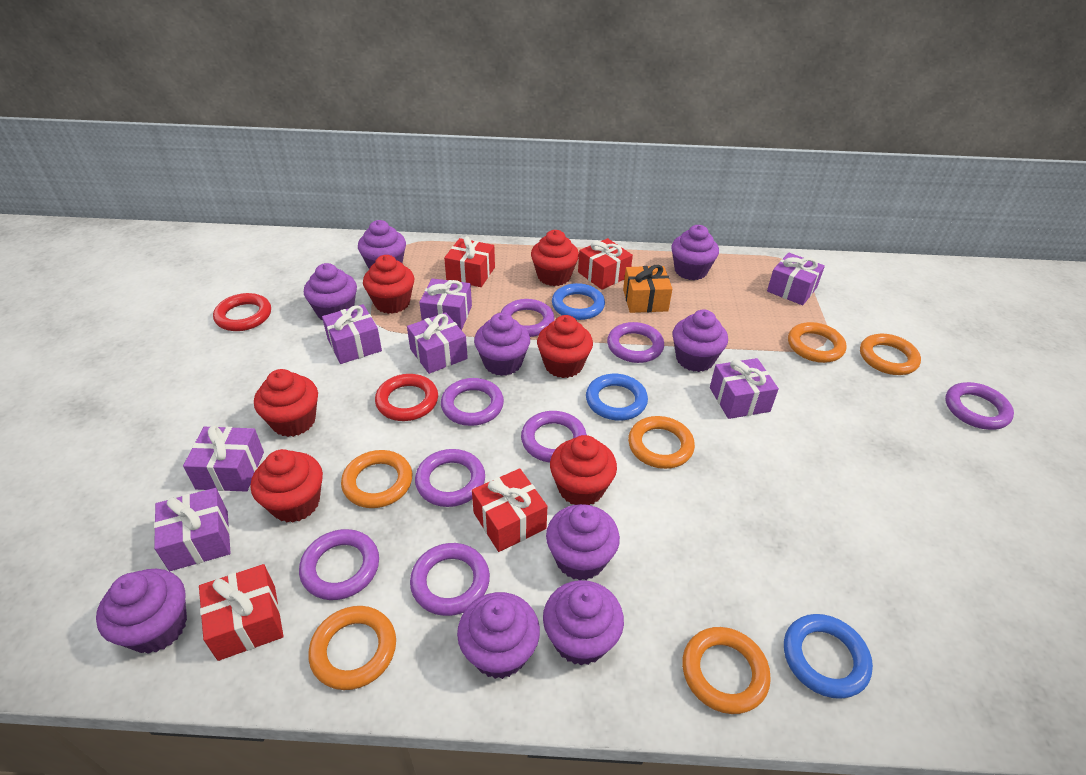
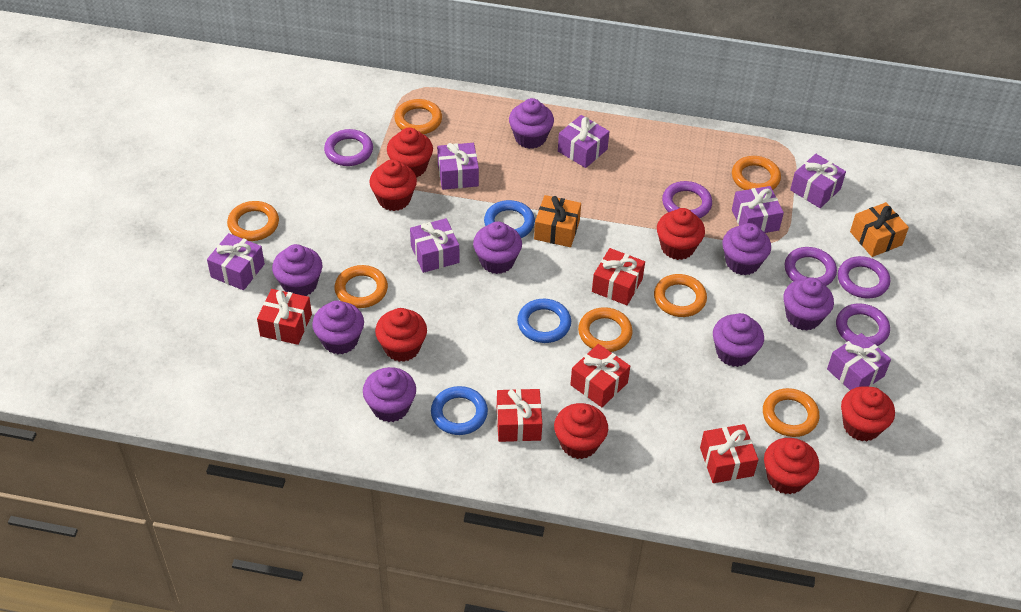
orange gift: [623,265,673,313] = 1 -> [534,195,581,247] [850,202,909,257] = 2
orange ring: [308,606,396,690] [341,450,412,508] [628,416,695,469] [682,627,771,714] [788,322,847,363] [860,334,921,375] = 6 -> [227,201,279,241] [334,265,388,308] [394,99,442,134] [578,307,633,352] [654,274,707,317] [732,156,781,190] [763,388,819,437] = 7
purple cupcake: [96,569,187,654] [304,263,357,320] [358,220,406,269] [457,592,540,679] [474,313,530,376] [543,580,624,666] [546,504,620,580] [671,225,719,280] [672,310,728,372] = 9 -> [272,244,322,296] [312,301,364,354] [363,367,416,422] [473,221,522,274] [509,98,554,149] [713,313,764,367] [722,223,771,275] [783,277,834,331] = 8
purple ring: [299,529,379,600] [410,543,490,616] [415,449,485,507] [441,378,504,426] [501,299,554,337] [521,411,587,463] [607,322,664,363] [945,382,1014,430] = 8 -> [324,129,373,166] [662,181,712,218] [785,247,837,286] [836,304,890,346] [838,256,890,299] = 5
red cupcake: [251,449,323,522] [254,369,318,437] [363,255,414,314] [531,230,579,286] [537,315,593,378] [550,435,617,505] = 6 -> [369,159,417,211] [375,308,427,362] [387,127,433,177] [554,403,608,459] [657,208,705,260] [764,438,819,494] [841,386,895,441] = 7
red gift: [199,564,283,661] [444,236,495,287] [472,468,547,552] [578,238,633,290] = 4 -> [257,289,312,345] [497,389,542,442] [570,344,630,407] [592,248,645,305] [700,424,758,483] = 5
red ring: [213,293,271,331] [375,374,438,421] = 2 -> none = 0

